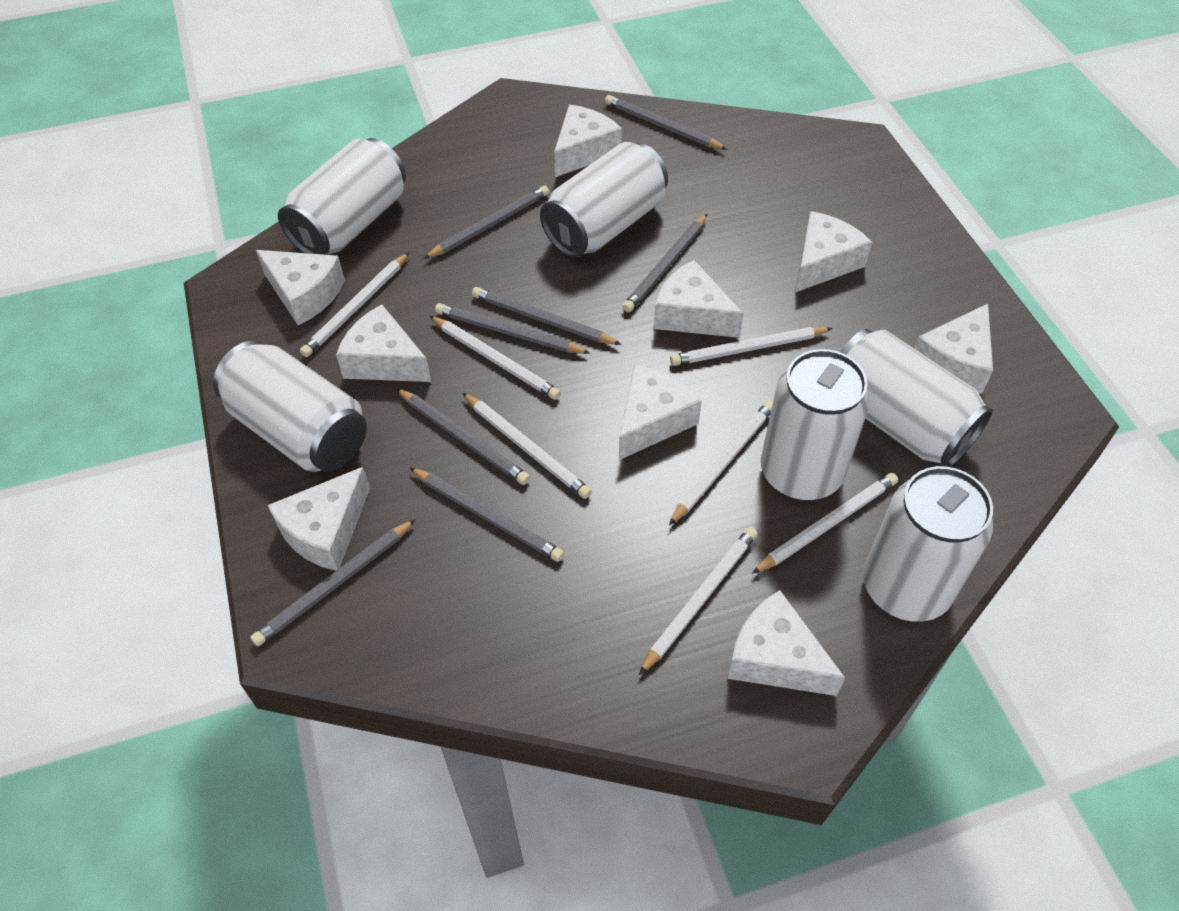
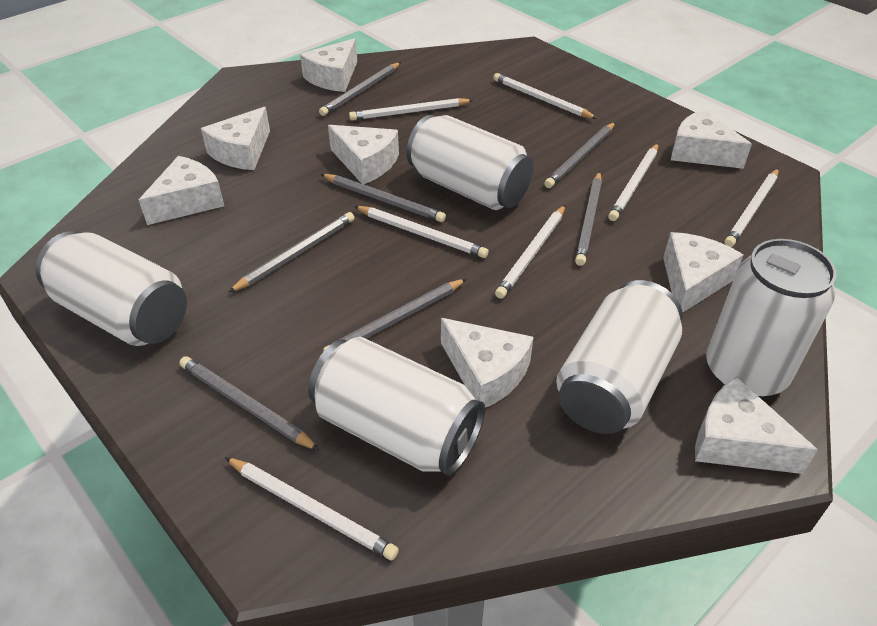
grey pencil: [250,519,416,647] [396,388,530,485] [409,467,564,562] [423,186,549,259] [435,303,590,354] [472,287,622,345] [605,95,727,150] [622,214,707,312] = 8 -> [179,356,320,451] [228,212,354,293] [319,62,401,116] [321,174,446,222] [323,279,466,352] [544,122,615,188] [575,171,602,266] = 7
white can: [213,341,367,472] [278,138,406,255] [540,142,668,258] [761,349,870,501] [840,329,993,467] [863,466,993,622] = 6 -> [35,231,187,346] [308,337,485,476] [407,115,534,210] [556,280,683,434] [706,239,836,398] = 5
white cheese: [256,250,345,325] [268,467,370,571] [336,304,431,382] [554,105,622,177] [619,365,702,460] [654,260,744,338] [727,590,845,696] [795,211,872,292] [914,304,993,394] = 9 -> [139,156,224,225] [201,107,270,170] [300,38,357,92] [328,125,399,184] [441,318,533,408] [663,232,743,312] [671,109,752,169] [695,377,818,474] = 8

